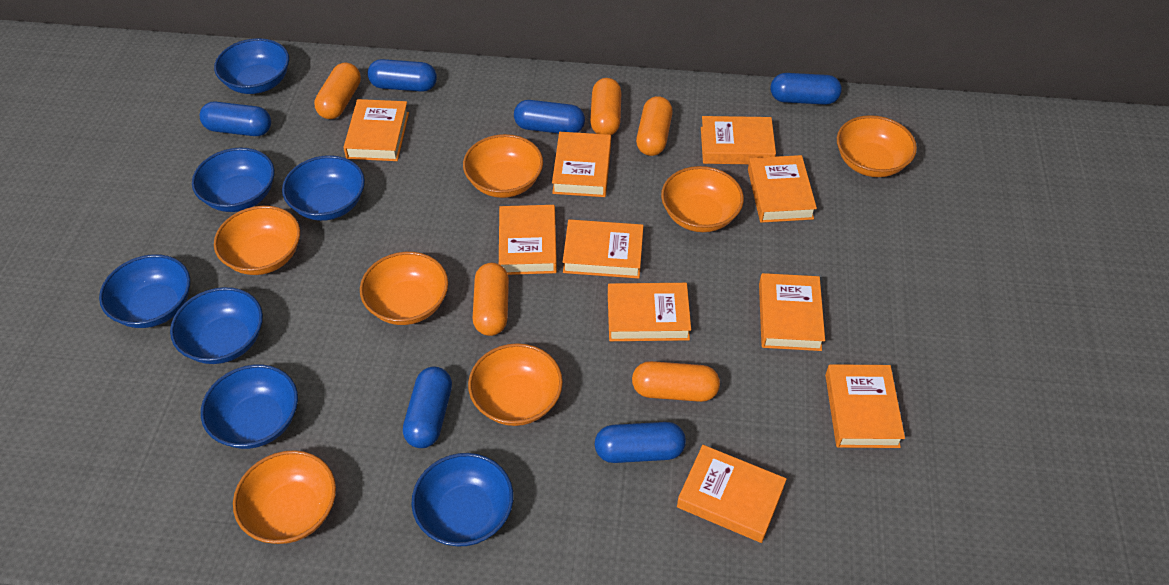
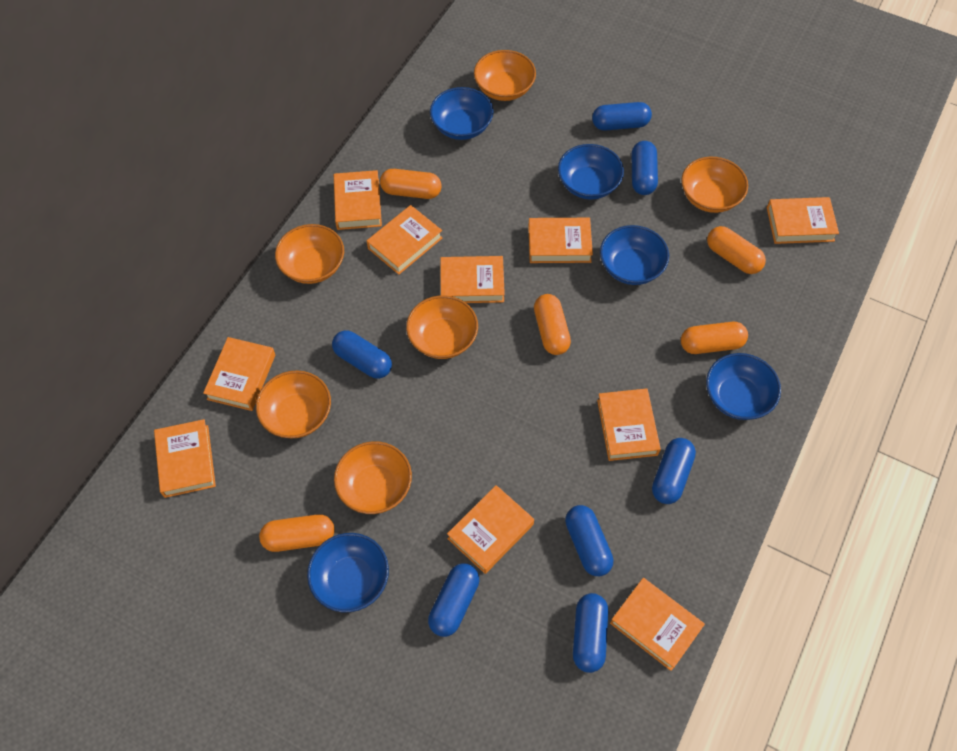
blue bowl: [99,254,191,328] [170,287,263,364] [192,148,275,212] [201,364,298,449] [214,38,289,94] [282,155,365,221] [411,453,513,546] = 7 -> [307,533,389,612] [430,87,494,140] [558,144,624,200] [600,225,669,285] [706,353,781,420] = 5
blue capsule: [200,102,271,136] [368,59,437,92] [403,367,452,448] [514,100,585,133] [595,422,686,463] [771,73,842,105] = 6 -> [332,330,392,379] [428,563,479,637] [565,505,613,576] [573,593,608,673] [592,102,652,131] [631,141,658,195] [652,438,696,504] = 7
orange bowl: [214,206,300,275] [233,450,336,544] [360,252,448,325] [463,134,543,198] [468,343,563,426] [661,166,744,232] [837,115,917,177] = 7 -> [256,370,331,438] [275,224,344,284] [334,441,412,514] [406,295,478,359] [474,50,536,101] [681,157,748,213] = 6

